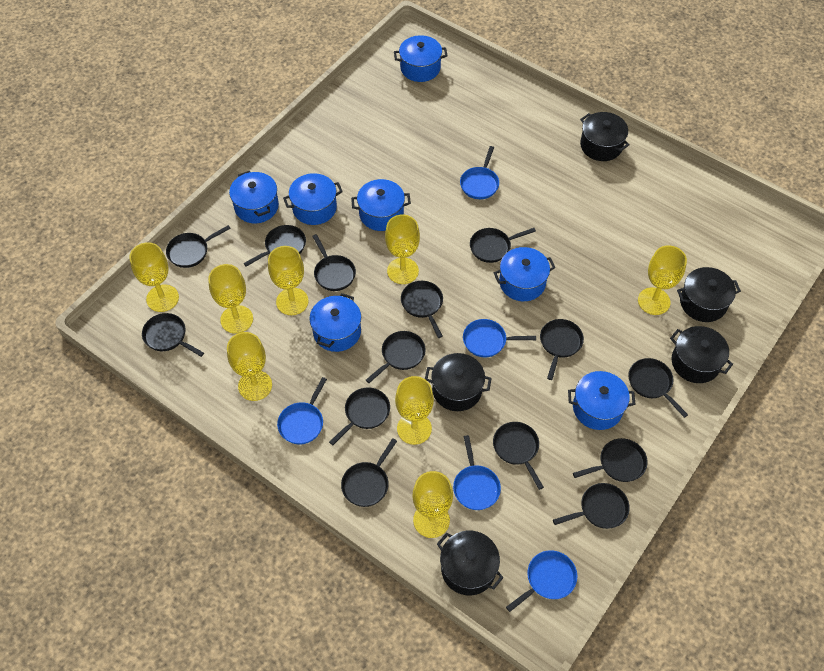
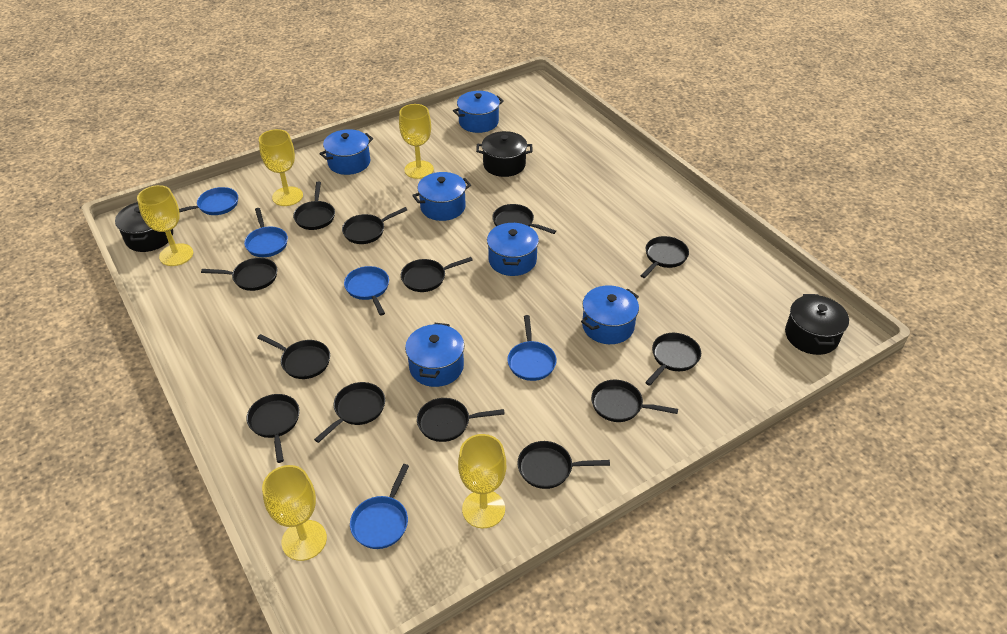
black pan: [142,313,204,357] [166,225,231,268] [244,225,306,267] [312,234,356,291] [329,387,390,445] [341,438,397,507] [366,331,426,383] [401,281,443,338] [470,228,536,263] [493,422,544,490] [540,319,584,380] [553,483,630,529] [573,438,648,482] [629,358,688,418] = 14 -> [201,258,277,291] [247,394,300,463] [257,334,330,379] [293,181,335,230] [314,382,385,443] [342,207,407,244] [401,257,473,292] [417,398,505,442] [492,204,556,234] [517,441,610,489] [591,380,678,422] [641,236,689,278] [645,333,701,386] = 13
black pot: [425,353,492,411] [437,531,504,595] [580,112,630,161] [670,326,733,383] [677,267,741,322] = 5 -> [115,202,173,252] [476,131,532,177] [785,294,849,355] = 3
blue pot: [229,171,279,223] [283,173,343,225] [309,293,361,352] [351,179,411,231] [394,35,448,82] [494,247,556,301] [568,371,635,430] = 7 -> [319,129,373,175] [405,323,464,387] [412,172,471,221] [453,91,504,133] [487,222,539,276] [581,285,639,344] = 6
yellow goblet: [129,242,179,312] [208,264,253,334] [227,332,272,401] [268,246,309,315] [385,215,420,284] [395,376,434,445] [412,471,453,538] [638,245,687,315] = 8 -> [137,185,193,266] [259,129,303,206] [262,465,327,561] [399,104,434,179] [458,434,506,528] = 5

